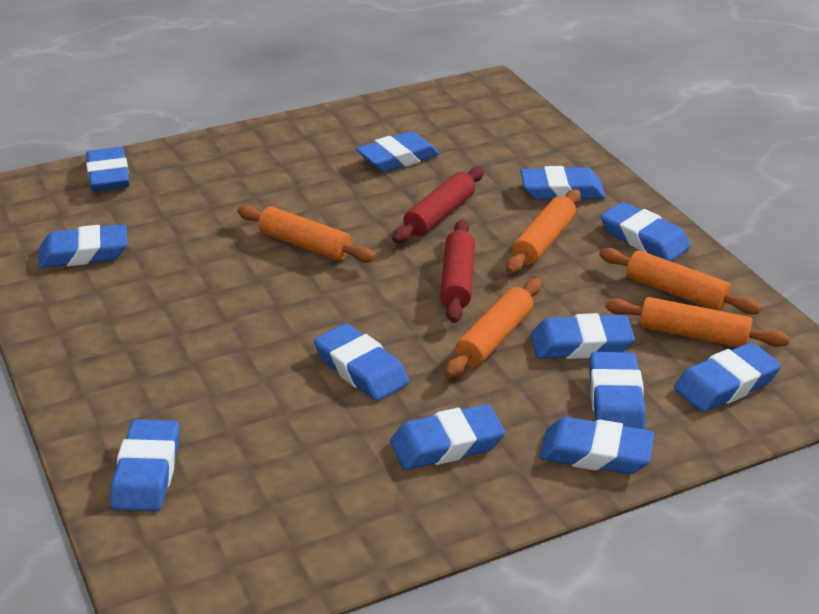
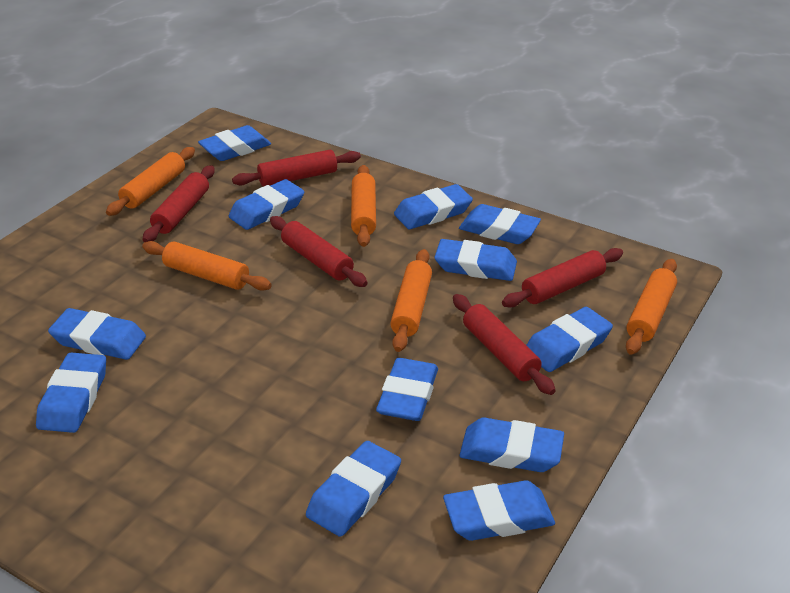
red rolling pin: [392,167,484,243] [440,220,475,323] = 2 -> [142,165,215,242] [232,150,361,186] [270,216,368,287] [453,294,556,395] [502,248,623,308] = 5

